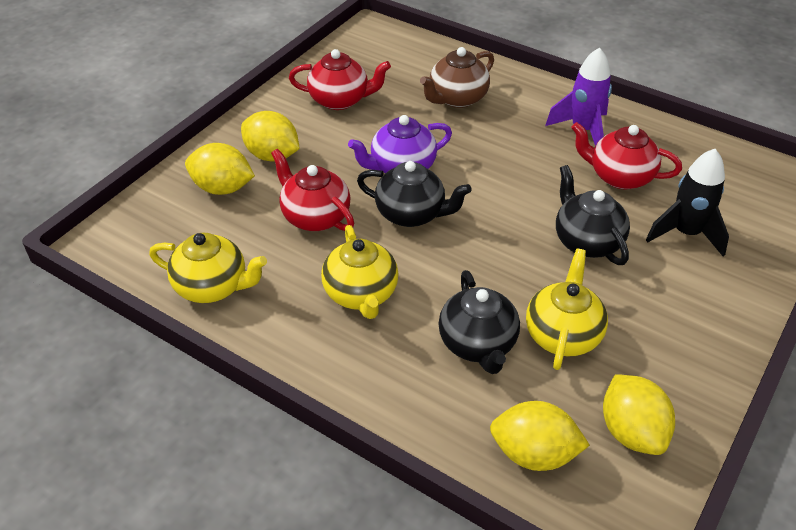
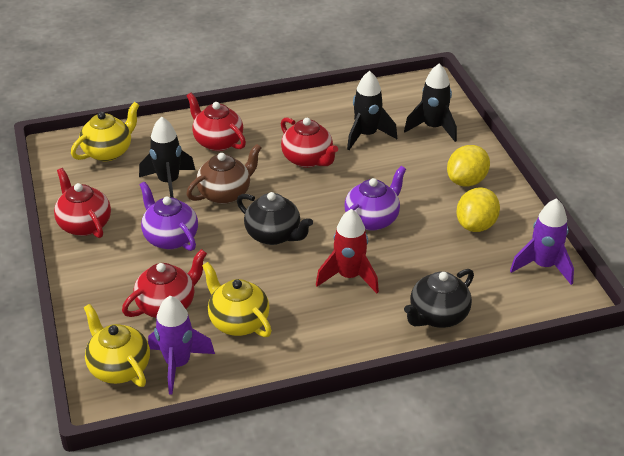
black rocket: [646,149,729,257] = 1 -> [139,116,195,198] [347,71,397,150] [404,64,457,142] = 3
black teapot: [357,161,472,227] [438,270,520,374] [556,165,630,265] = 3 -> [237,192,313,245] [404,269,474,328] = 2
purple rocket: [545,47,612,146] = 1 -> [148,296,215,395] [510,198,574,285] = 2
purple teapot: [348,115,452,173] = 1 -> [139,182,198,251] [344,166,406,231] = 2
red rocket: none = 0 -> [316,209,379,293] = 1
red teapot: [271,149,354,231] [289,49,391,110] [571,122,682,189] = 3 -> [54,168,111,238] [122,249,207,318] [186,93,246,151] [281,117,338,168] = 4
yellow lemon: [185,143,255,195] [241,111,300,162] [490,401,590,471] [603,374,675,455] = 4 -> [447,145,490,187] [456,187,500,232] = 2

